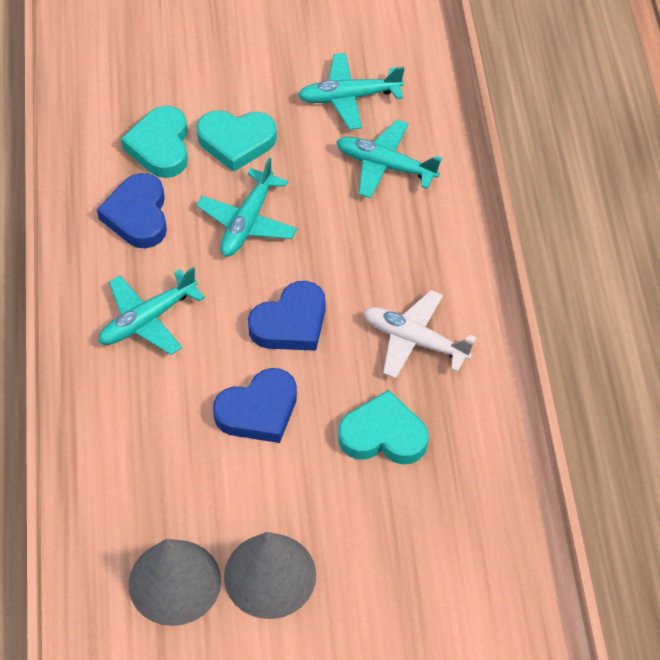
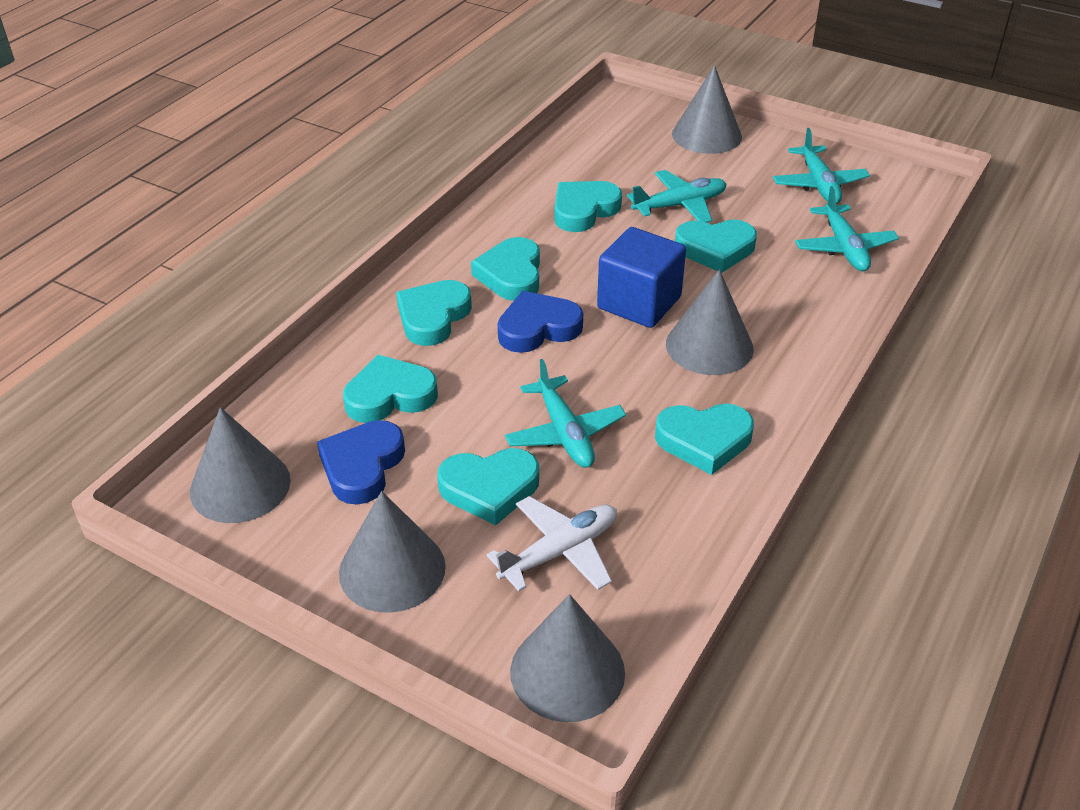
blue cube: none = 0 -> [597,227,686,328] = 1
blue heart: [97,173,167,248] [213,368,297,443] [248,281,325,351] = 3 -> [317,420,405,505] [498,291,583,353] = 2
grey cone: [129,539,221,626] [224,532,316,619] = 2 -> [190,407,291,523] [339,491,446,613] [510,594,625,722] [666,269,754,375] [672,65,742,154] = 5
turquoise heart: [121,106,188,178] [197,110,277,172] [338,390,429,464] = 3 -> [343,355,438,423] [396,280,472,346] [437,448,539,526] [471,237,540,301] [554,181,622,232] [655,404,754,475] [675,220,757,273] = 7

